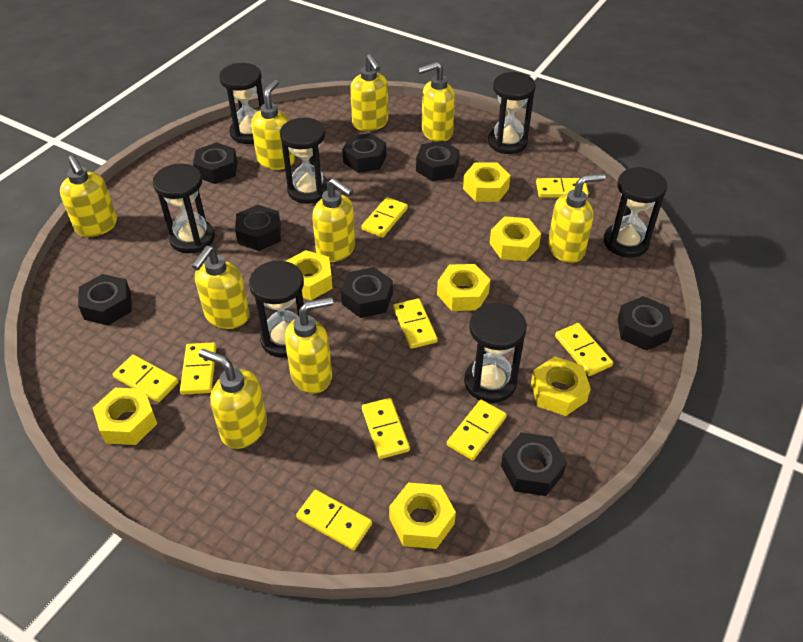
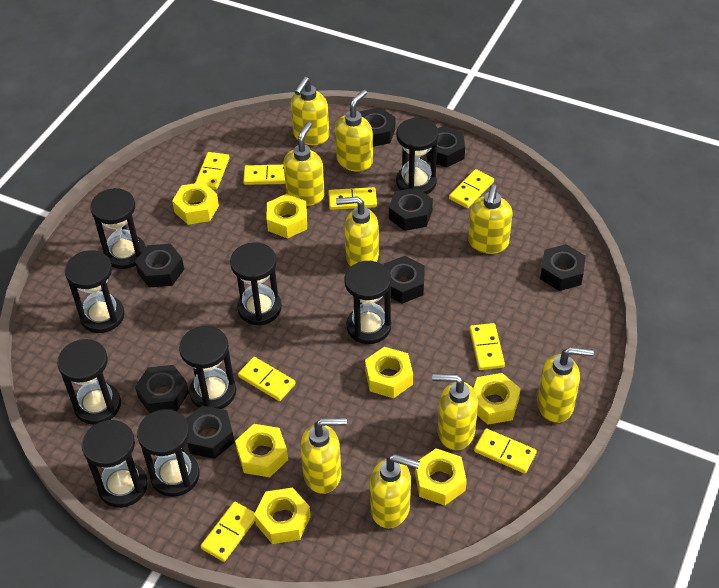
black hourglass: [153,164,215,253] [219,63,264,144] [249,261,304,358] [280,118,328,204] [464,303,527,403] [488,72,536,154] [604,167,667,258] = 7 -> [57,339,121,425] [65,250,125,333] [82,420,148,508] [90,188,146,269] [137,409,200,497] [179,326,236,409] [230,242,282,325] [344,261,391,344] [396,118,439,194] = 9
yellow domino: [113,355,179,402] [180,342,216,395] [296,490,372,550] [361,197,408,238] [362,398,410,459] [393,298,438,349] [447,400,507,460] [536,178,588,198] [555,323,613,376] = 9 -> [195,152,229,190] [201,502,255,562] [238,357,296,401] [243,165,285,185] [328,187,377,210] [449,169,494,208] [469,323,505,370] [474,428,537,474] = 8

